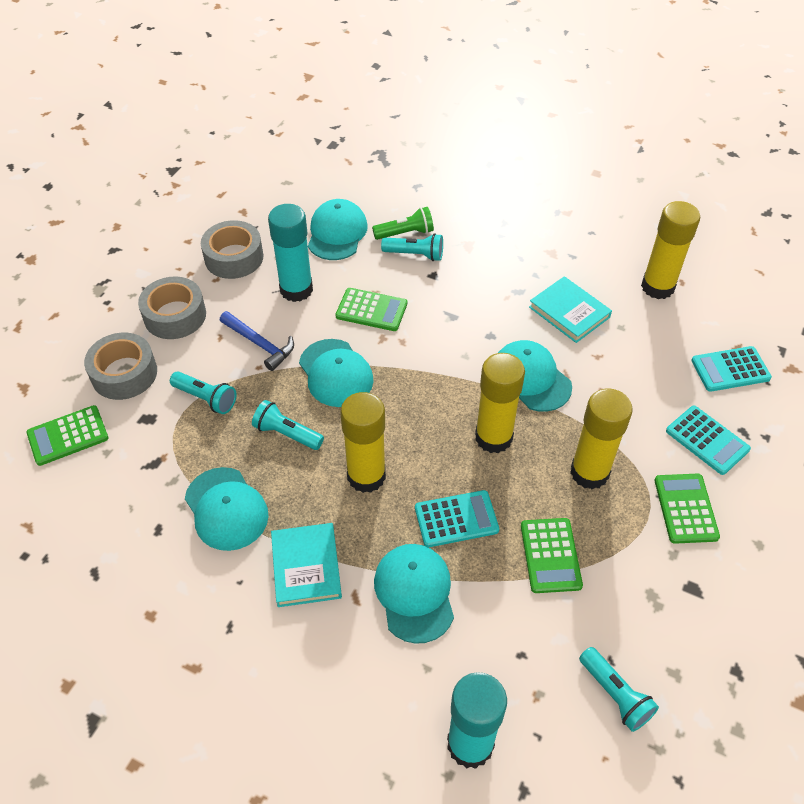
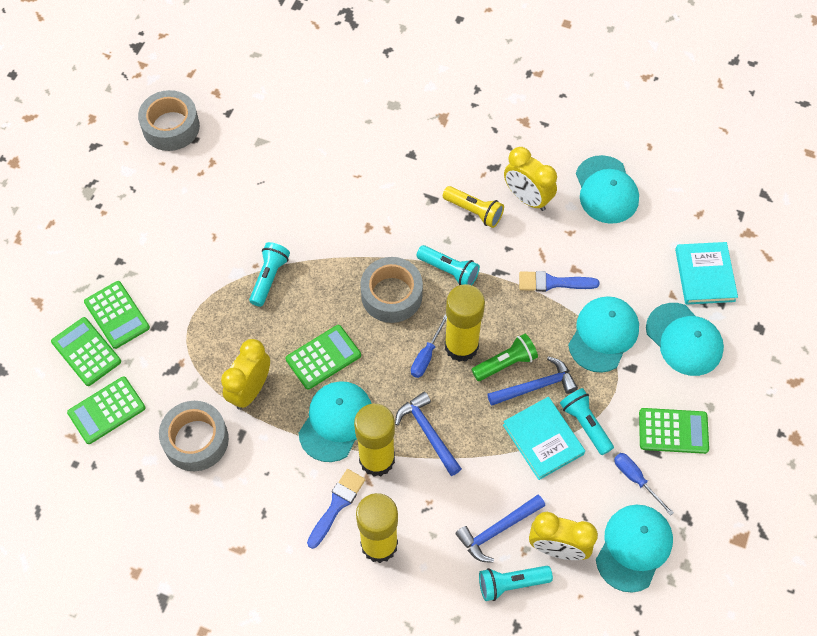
blue brush: none = 0 -> [307,469,365,549] [519,271,600,292] = 2
blue hammer: [220,311,294,371] = 1 -> [395,392,462,476] [455,495,545,563] [487,356,578,406] = 3
blue screwdriver: none = 0 -> [411,314,447,378] [614,453,674,516] = 2
green calculator: [26,405,108,466] [336,288,407,331] [521,518,583,593] [654,474,720,544] = 4 -> [51,317,121,386] [67,376,146,444] [84,281,150,349] [286,325,361,390] [639,408,709,454] = 5
turquoise calculator: [415,490,499,547] [666,406,751,475] [691,346,772,392] = 3 -> none = 0
turquoise glue stick: [268,204,313,302] [447,672,507,769] = 2 -> none = 0
yellow clock: none = 0 -> [221,339,270,410] [504,147,557,211] [529,512,598,560] = 3
yellow flashlight: none = 0 -> [443,186,504,228] = 1
yellow glue stick: [340,392,386,493] [475,353,525,453] [570,389,633,489] [641,201,700,299] = 4 -> [354,404,395,477] [356,493,398,563] [444,284,485,362] = 3

